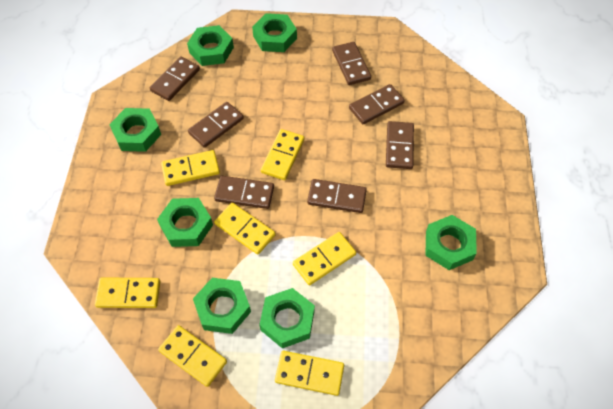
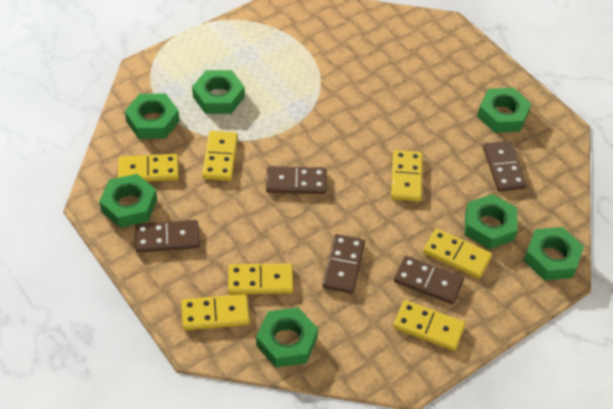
brown domino: [150,56,200,101] [188,102,244,148] [214,176,274,209] [307,179,367,213] [332,42,371,85] [349,84,405,124] [386,121,414,169] = 7 -> [135,220,199,253] [266,166,327,194] [322,234,365,294] [394,256,464,304] [483,141,527,192] = 5

